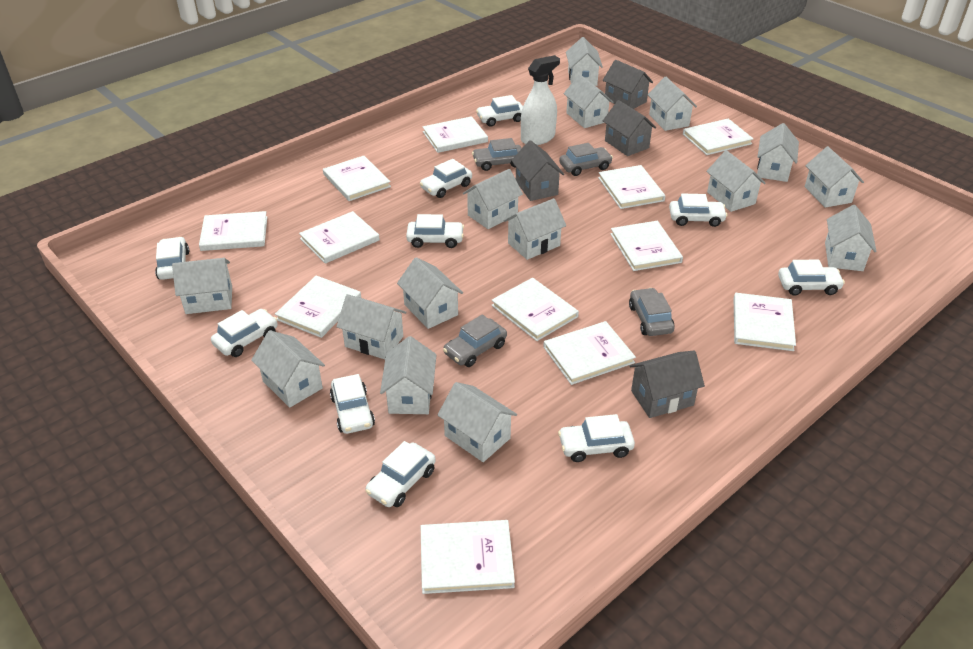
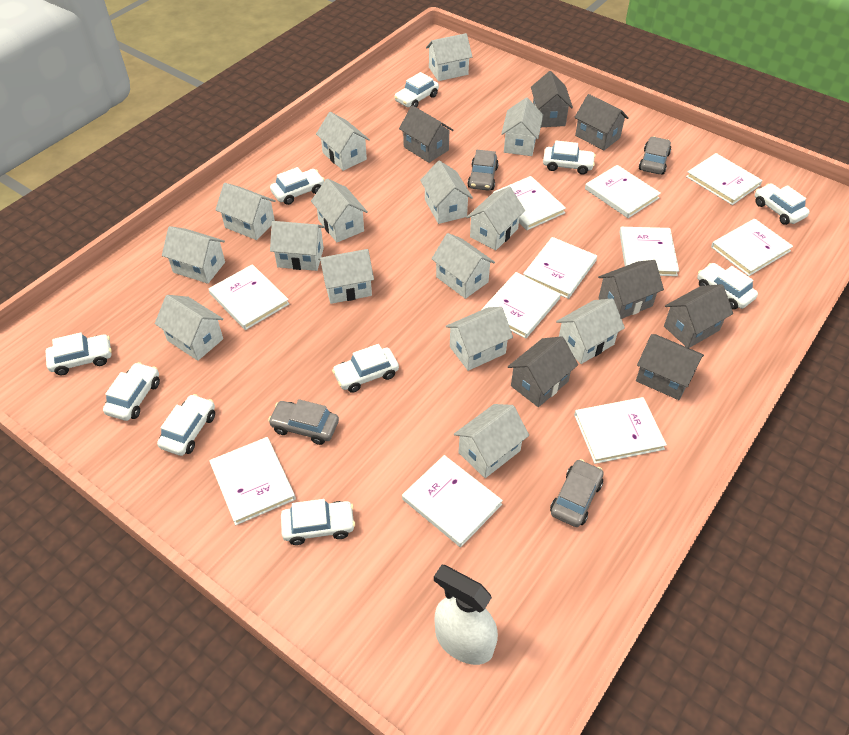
grey house: [511,140,564,201] [603,60,653,109] [603,100,656,156] [630,350,705,418] = 4 -> [399,105,454,163] [508,336,578,407] [531,71,573,127] [574,94,629,150] [598,260,664,319] [636,334,704,400] [664,284,733,348] = 7
white book: [199,211,267,251] [275,275,361,338] [299,211,380,264] [323,156,391,201] [421,520,515,594] [423,116,488,153] [491,278,579,341] [543,321,636,385] [598,165,665,209] [610,221,683,271] [683,118,753,155] [734,293,796,351] = 12 -> [209,264,289,330] [209,437,296,525] [402,455,503,547] [481,272,561,339] [493,176,566,230] [523,237,597,299] [574,397,667,464] [585,165,661,218] [619,227,679,276] [686,153,762,205] [711,219,793,276] = 11

